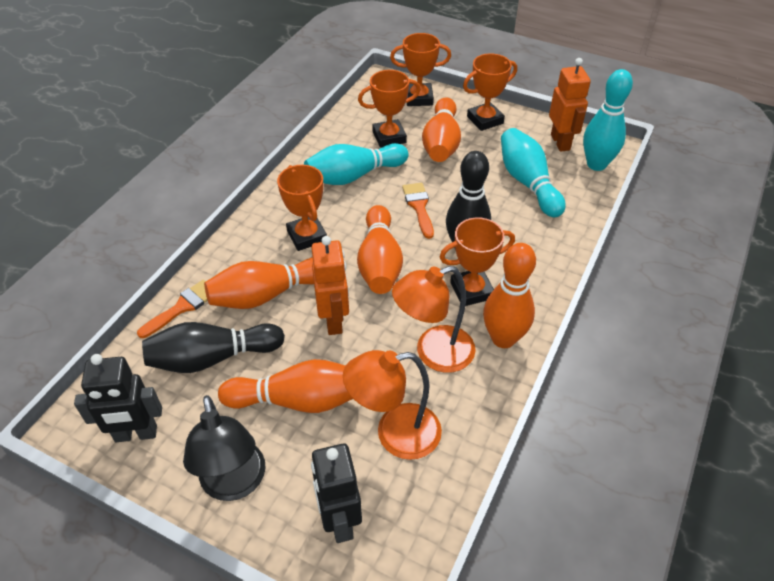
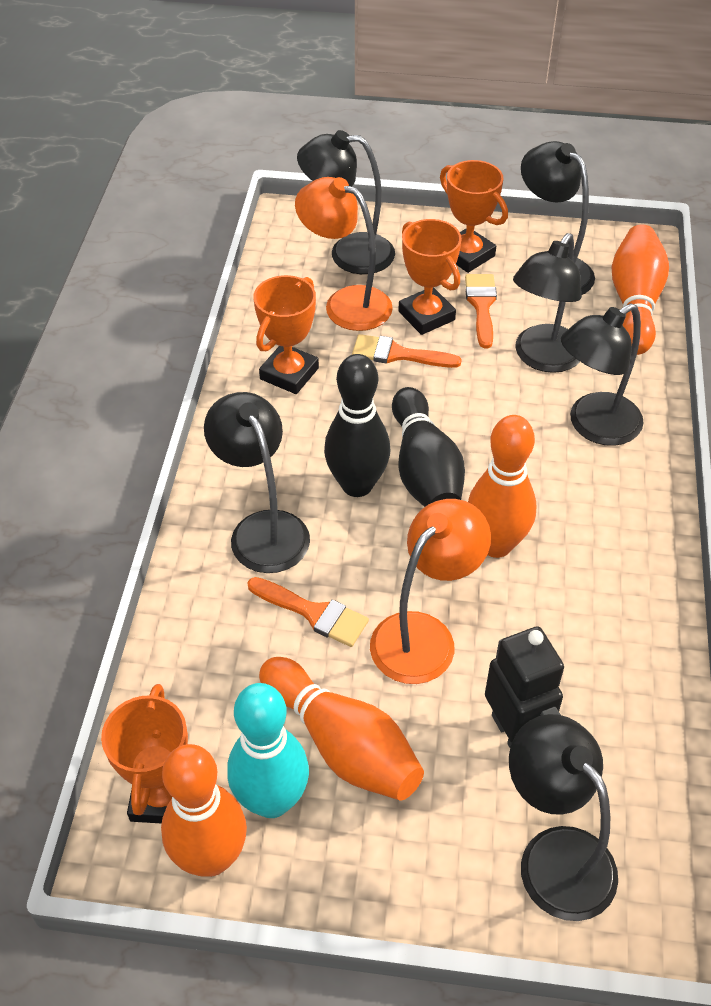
black lamp: [183,395,266,501] = 1 -> [204,392,310,573] [297,130,395,274] [509,714,618,921] [513,233,582,373] [521,141,595,295] [561,303,644,446] = 6
black robot: [74,354,162,442] [311,443,362,543] = 2 -> [485,626,564,748] = 1
orange bowling pin: [204,257,314,309] [218,359,353,413] [357,205,403,294] [422,97,461,162] [483,243,536,348] = 5 -> [161,744,247,877] [259,657,424,801] [468,415,536,558] [611,224,669,355] = 4
orange brush: [137,280,208,338] [402,183,434,239] = 2 -> [247,577,369,647] [352,334,462,368] [465,274,497,348] = 3
orange robot: [311,236,349,335] [549,58,591,152] = 2 -> none = 0
orange trophy: [277,165,327,251] [358,70,421,148] [390,33,451,106] [439,217,515,306] [463,53,517,131] = 5 -> [101,684,188,824] [253,275,319,394] [398,219,462,335] [440,160,508,273] = 4
turquoise bowling pin: [304,143,409,185] [501,128,566,217] [583,69,633,171] = 3 -> [227,683,309,818] = 1

